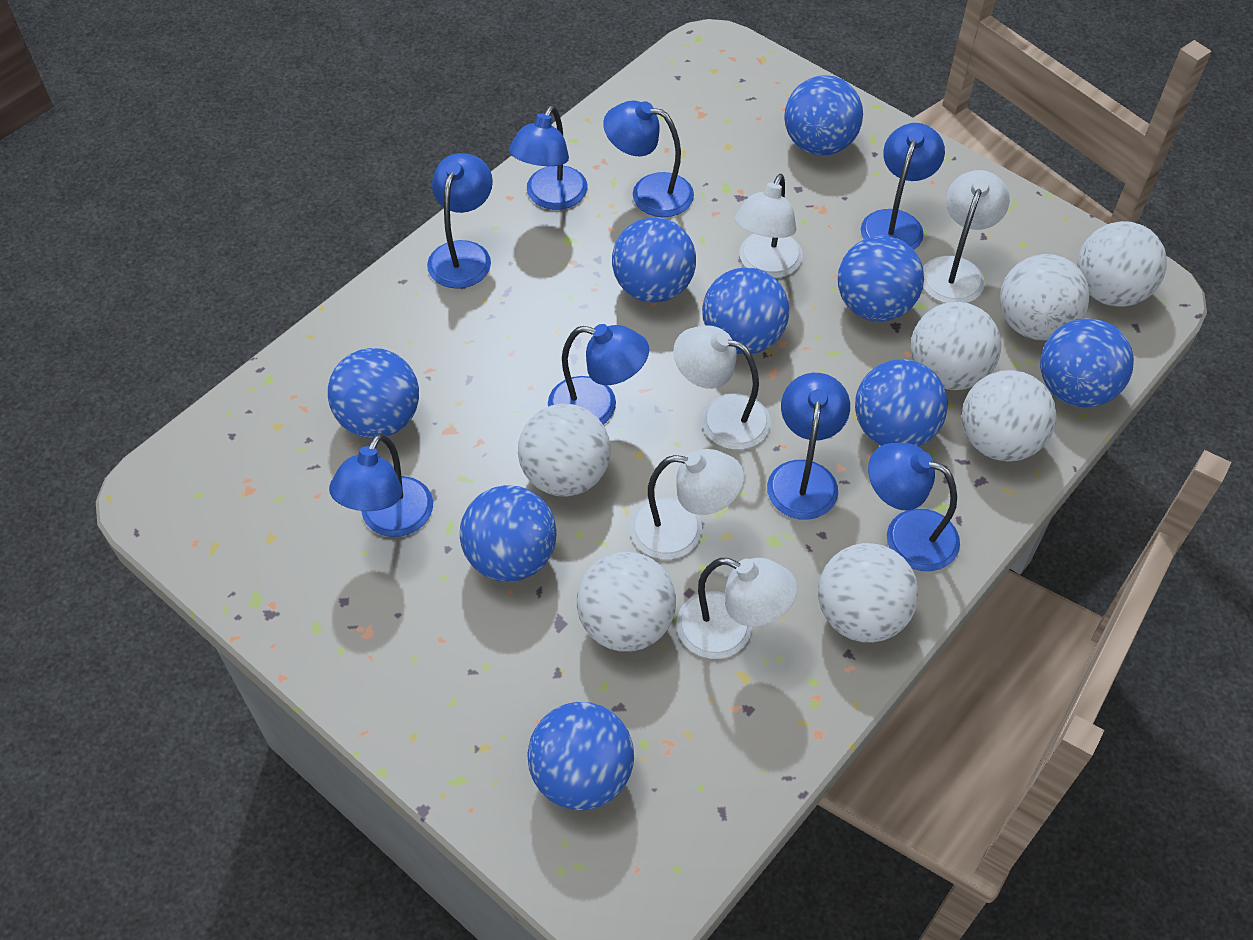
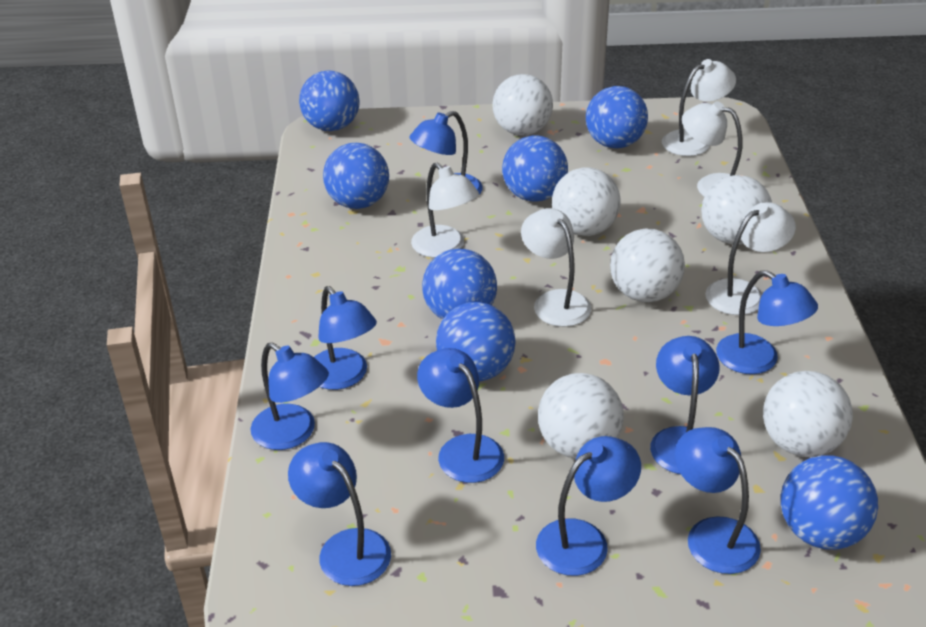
blue ball: [328,348,419,438] [460,485,556,582] [527,702,634,810] [612,217,696,303] [702,267,789,354] [784,75,863,156] [837,236,924,322] [855,359,948,447] [1040,318,1134,407] = 9 -> [299,70,360,131] [323,143,389,209] [422,249,497,319] [436,302,516,381] [502,136,568,202] [586,86,648,148] [781,455,878,550] = 7
blue lamp: [329,434,433,537] [427,153,493,289] [509,105,588,210] [548,324,649,424] [603,101,694,217] [767,373,850,520] [861,123,945,250] [868,443,960,571] = 8 -> [251,342,329,450] [288,442,391,586] [314,286,377,390] [410,111,483,195] [417,348,504,483] [536,436,641,576] [650,336,720,474] [675,427,761,574] [716,270,818,374] = 9
white ball: [518,404,611,497] [577,552,676,652] [818,543,918,643] [911,302,1001,390] [962,370,1057,462] [1000,254,1090,341] [1077,221,1167,307] = 7 -> [492,74,553,136] [538,373,624,459] [552,167,621,236] [610,229,685,302] [701,175,772,245] [763,371,853,457] = 6

